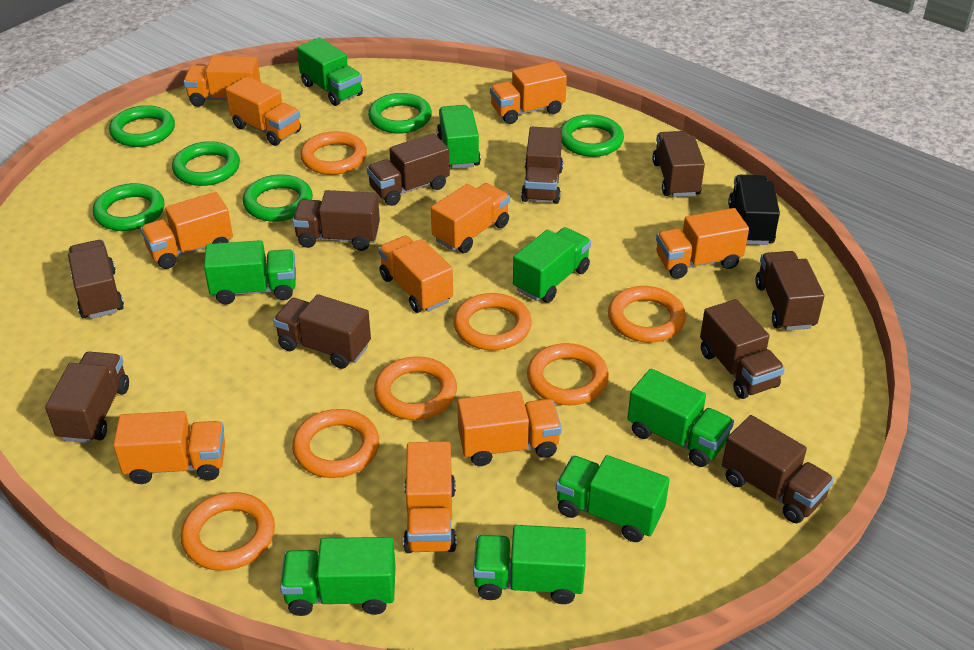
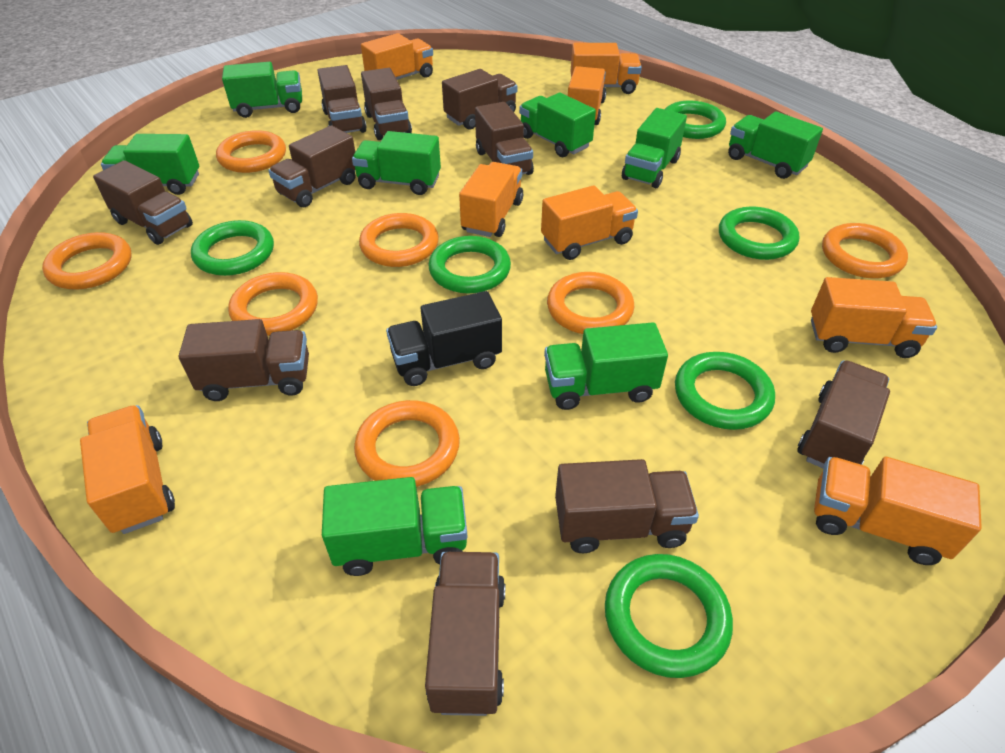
orange truck: [113,411,225,484] [140,192,233,269] [183,56,261,107] [226,76,301,146] [378,235,453,313] [403,441,457,553] [431,183,510,253] [457,391,562,466] [490,62,567,124] [656,208,749,279] = 10 -> [80,405,175,534] [361,33,433,80] [459,162,523,237] [541,185,638,260] [568,66,606,125] [571,43,642,94] [811,277,937,358] [814,457,982,565] = 8

